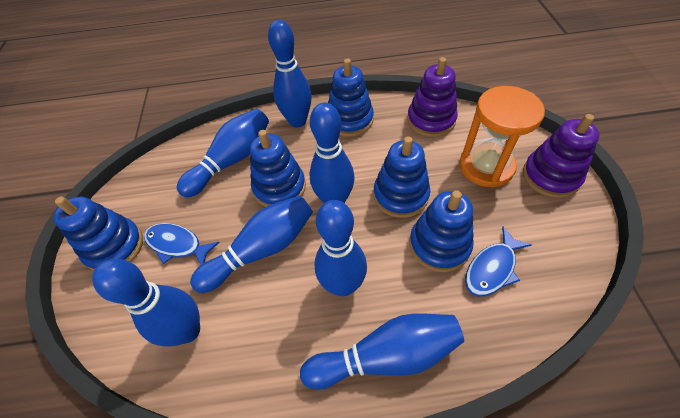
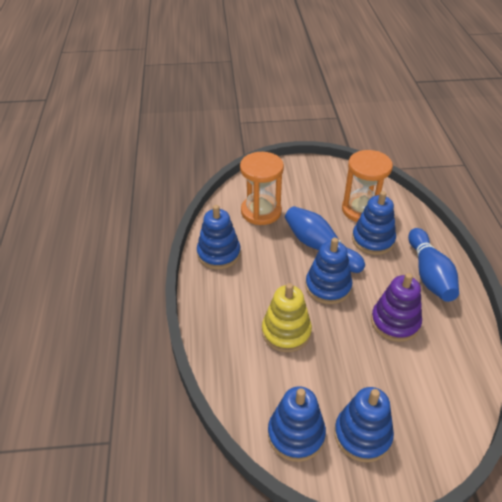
blue bowling pin: [92,259,200,347] [177,108,269,197] [190,196,313,293] [268,20,312,127] [300,314,464,389] [309,103,355,203] [314,200,367,296] = 7 -> [285,206,365,273] [408,228,459,302] = 2
blue fish: [144,223,220,265] [465,227,532,296] = 2 -> none = 0
orange hourglass: [459,86,545,187] = 1 -> [240,152,284,225] [342,150,393,222] = 2
purple stacking toy: [407,57,458,137] [523,114,600,198] = 2 -> [371,273,422,342] = 1
yellow stacking toy: none = 0 -> [262,283,312,352] = 1

